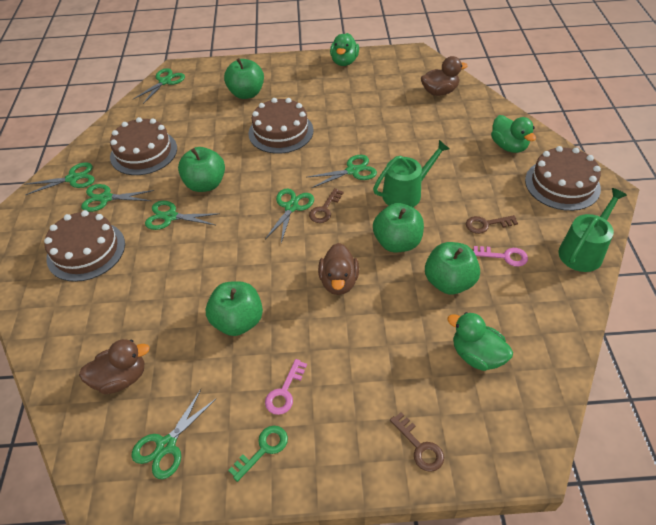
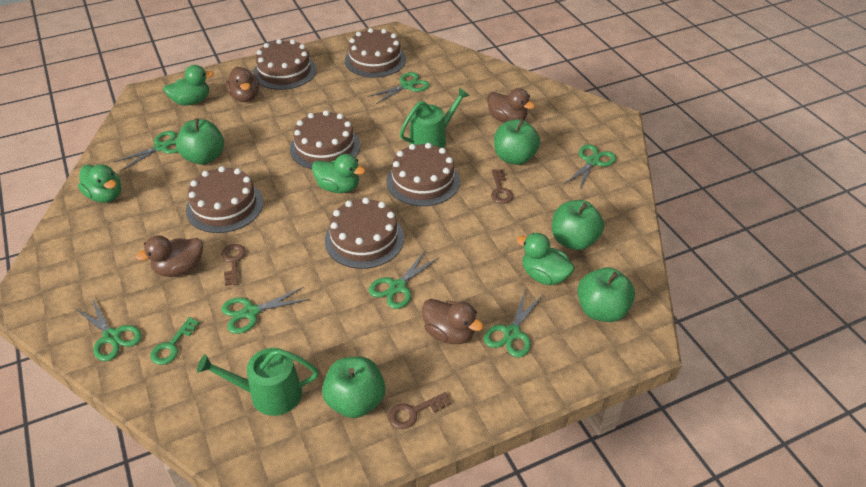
brown cake: [44,210,125,282] [110,117,177,175] [248,98,314,154] [525,146,601,211] = 4 -> [186,166,263,233] [253,39,316,90] [290,110,360,169] [325,198,404,269] [345,28,406,78] [386,143,460,206] = 6
brown duck: [79,339,150,394] [318,243,359,295] [421,56,467,96] = 3 -> [136,235,203,277] [225,67,259,102] [422,299,483,344] [487,88,535,123] = 4
green duck: [330,33,359,66] [447,312,513,371] [491,115,536,153] = 3 -> [78,164,121,203] [163,65,214,106] [312,154,366,193] [517,233,575,285] = 4
pink key: [265,359,307,415] [474,246,528,267] = 2 -> none = 0

